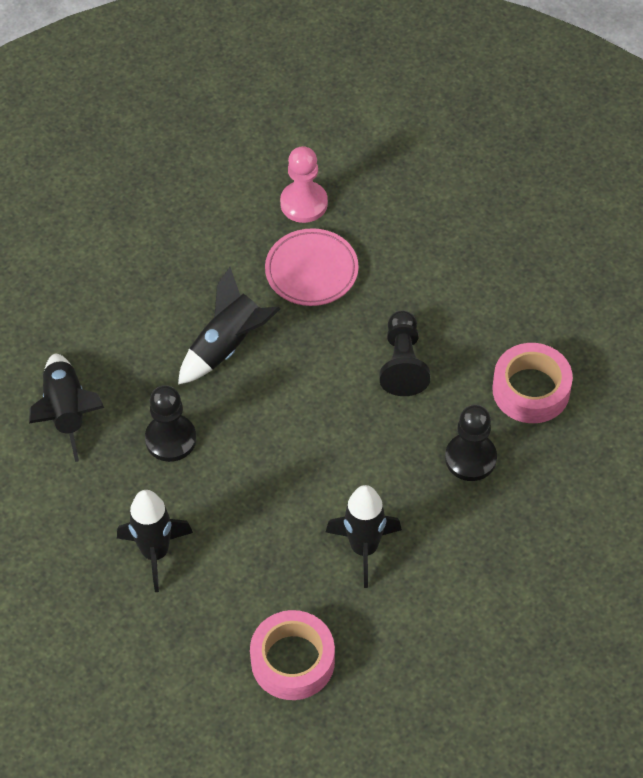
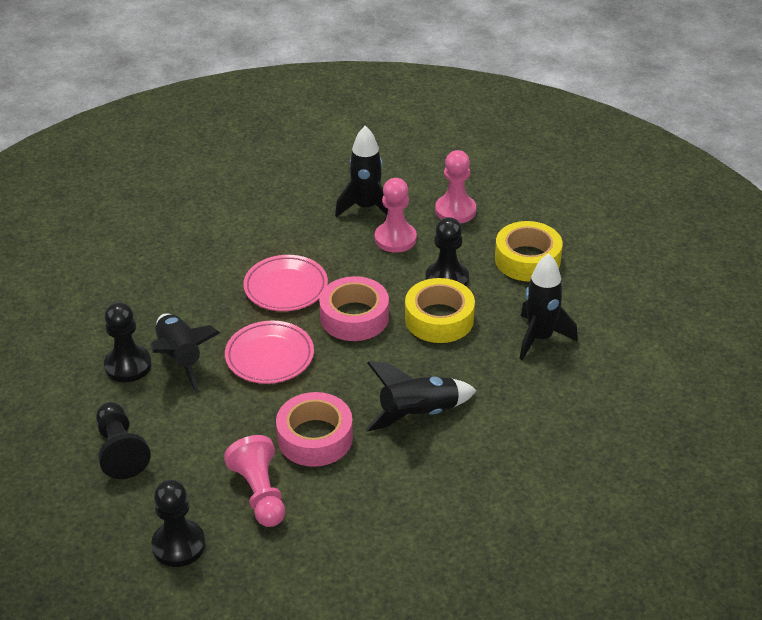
black pawn: [145,385,196,462] [379,311,430,396] [445,405,497,481] = 3 -> [96,402,151,479] [104,302,152,383] [151,480,206,567] [425,217,469,286] = 4
pink pawn: [280,146,328,223] = 1 -> [224,435,285,527] [375,178,417,253] [435,150,476,223] = 3
pink plate: [265,228,359,306] = 1 -> [225,320,314,384] [243,255,328,311] = 2
yellow tape: none = 0 -> [405,278,475,343] [495,221,563,281] = 2

